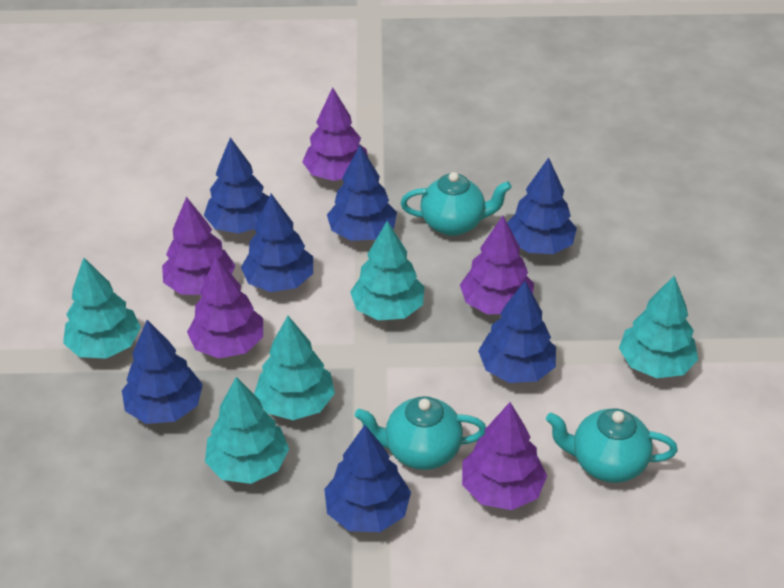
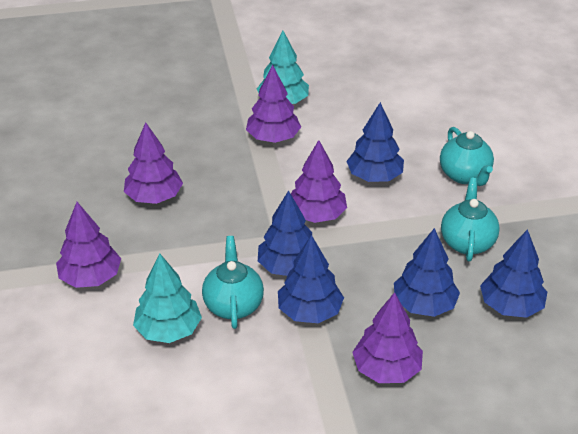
blue tree: [122,320,203,424] [204,137,269,234] [241,194,313,292] [324,425,411,532] [327,145,397,241] [478,281,556,383] [507,158,577,254] = 7 -> [258,190,312,276] [278,235,344,323] [346,102,404,182] [394,228,460,317] [480,229,547,318] = 5
turquoise tree: [63,258,141,359] [205,377,289,484] [254,316,335,420] [350,221,425,321] [619,276,698,378] = 5 -> [133,253,202,343] [257,31,309,104] = 2

